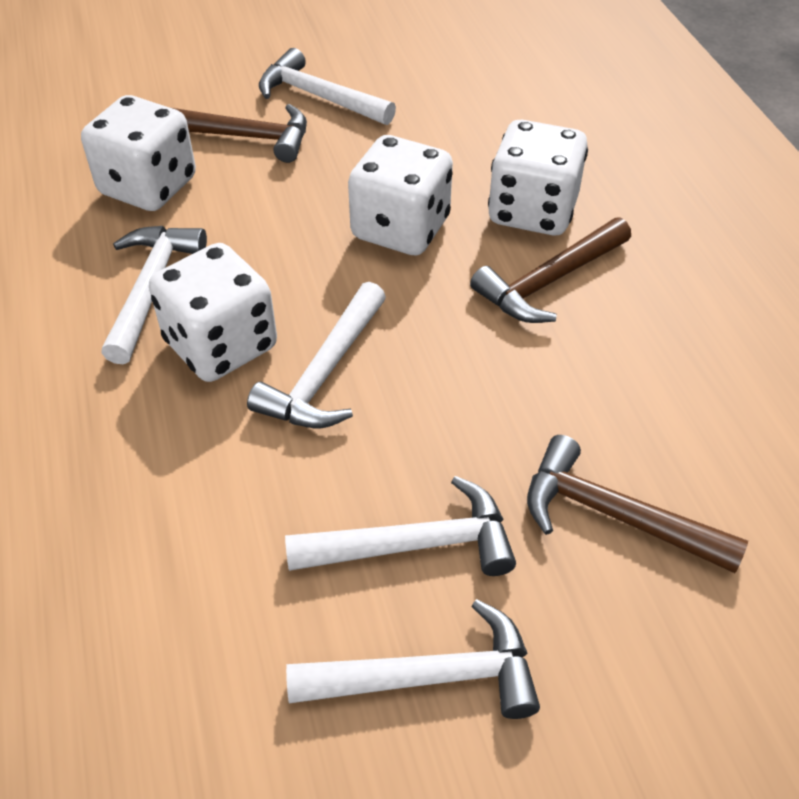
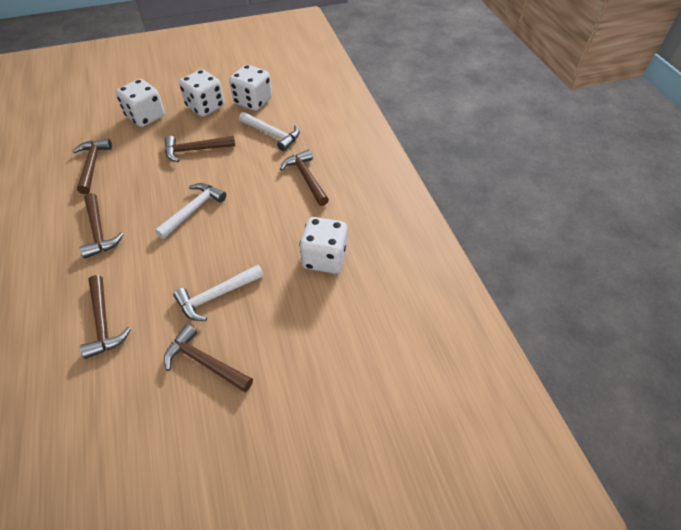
brown hammer: [169,104,307,163] [470,217,631,323] [527,435,748,573] = 3 -> [73,139,112,194] [80,193,124,258] [80,275,131,359] [164,324,253,392] [165,135,236,162] [280,149,329,206] = 6
white hammer: [101,226,207,364] [247,282,386,428] [259,48,396,125] [285,476,516,576] [286,599,540,719] = 5 -> [155,183,226,239] [173,265,264,321] [239,112,300,151] = 3

